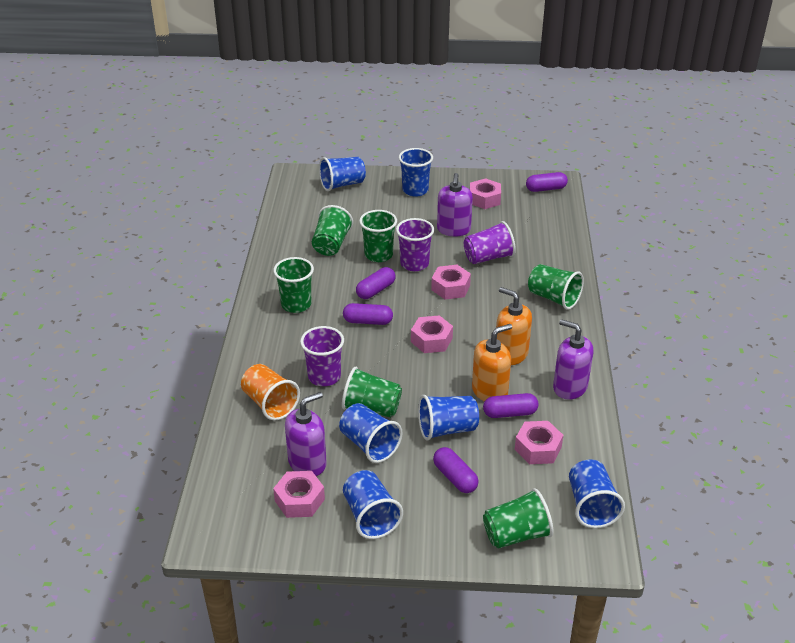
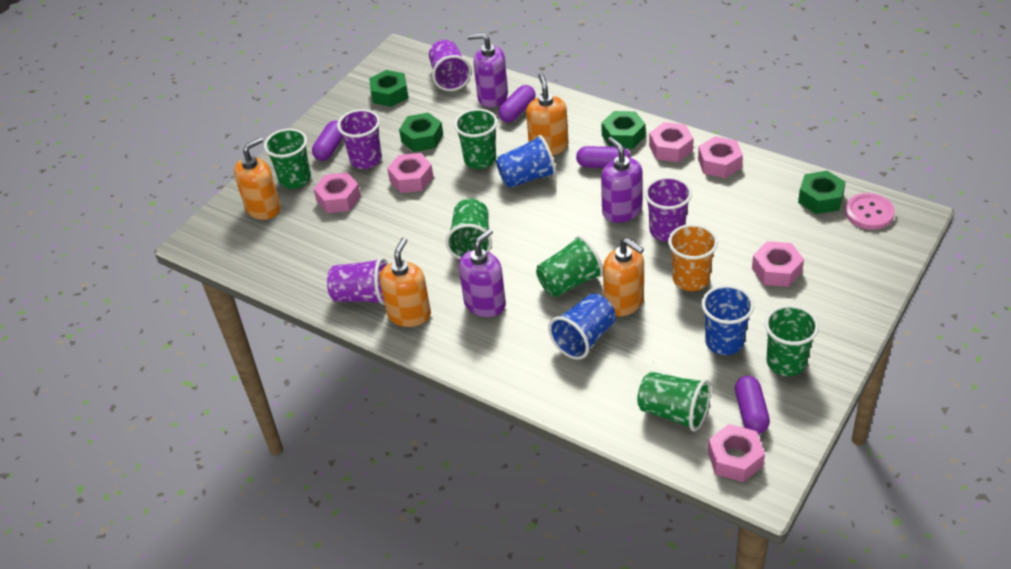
blue cup: [319,157,366,191] [339,403,403,463] [343,470,403,539] [399,148,433,197] [418,395,479,441] [569,459,625,528] = 6 -> [496,135,556,188] [548,294,616,360] [702,285,754,355] = 3
green nut: none = 0 -> [369,70,408,107] [399,113,443,152] [601,111,645,149] [798,171,846,214] = 4
orange soap dispenser: [472,324,512,402] [496,287,532,365] = 2 -> [234,137,281,220] [379,237,431,327] [526,73,569,156] [603,238,644,317] = 4
pink button: none = 0 -> [845,193,895,230] = 1
pink nut: [273,471,325,518] [411,315,453,353] [431,265,471,300] [470,178,501,209] [515,421,563,464] = 5 -> [314,172,361,213] [387,153,433,193] [649,122,693,162] [698,136,743,178] [708,424,765,482] [752,241,804,287] = 6
purple capsule: [343,303,393,325] [356,267,395,299] [433,447,479,493] [483,393,539,418] [526,172,568,192] = 5 -> [312,120,343,161] [498,85,536,122] [576,146,631,168] [735,376,770,434] = 4
purple cup: [300,326,344,386] [396,218,434,271] [464,221,516,264] = 3 -> [327,257,388,305] [337,109,382,169] [429,40,472,91] [644,177,692,241] = 4

